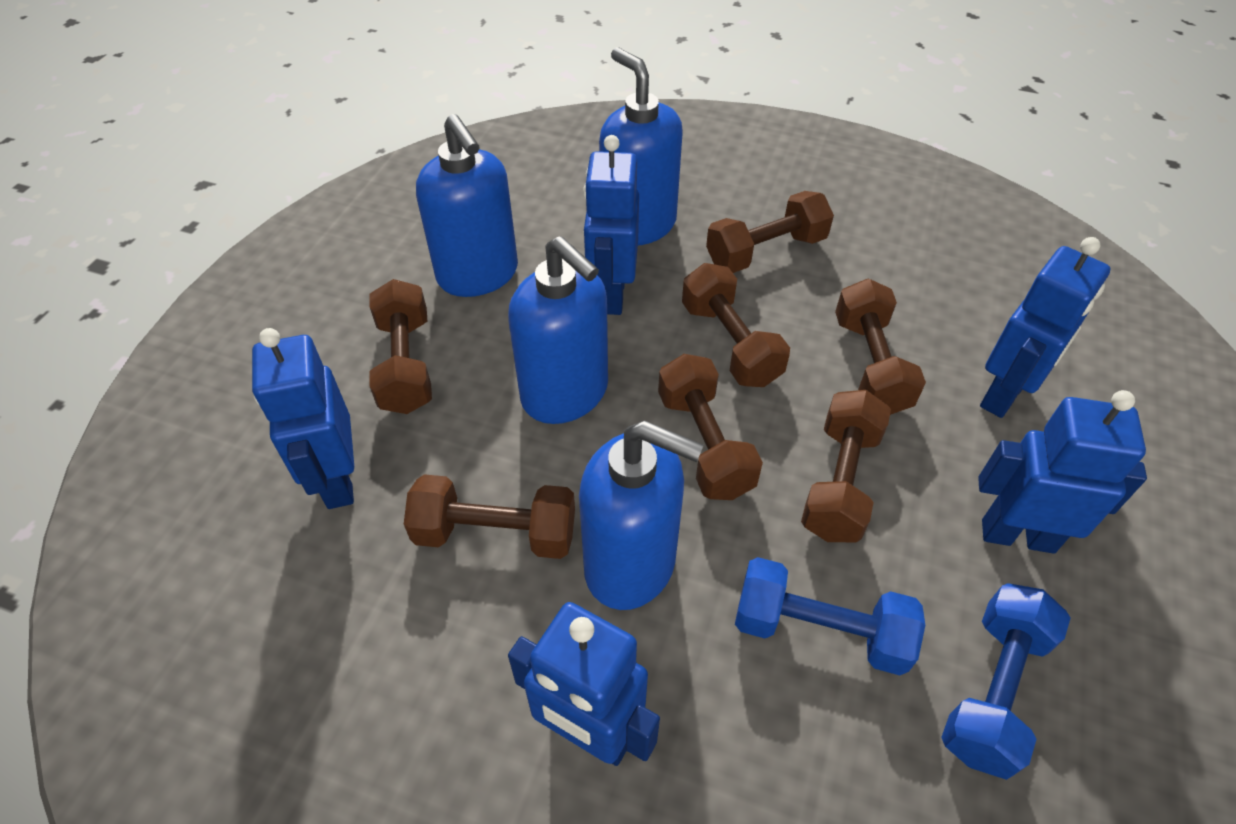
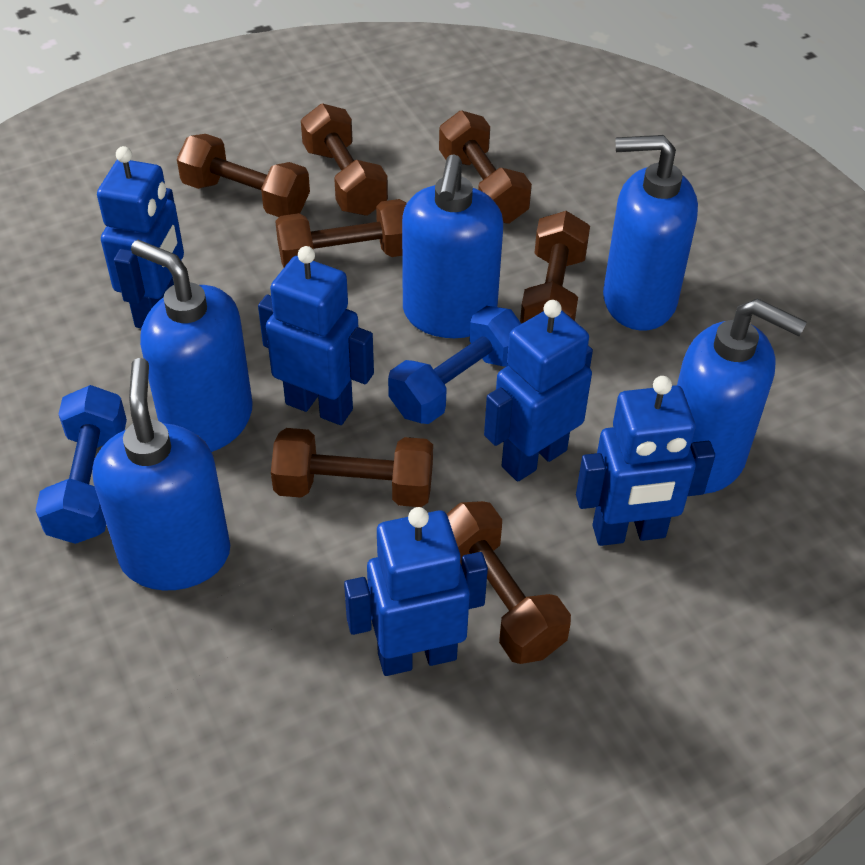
blue soap dispenser: [416,114,518,297] [508,236,608,424] [579,421,704,610] [599,47,683,245] = 4 -> [92,358,230,590] [131,240,253,452] [402,154,503,338] [603,135,698,331] [677,298,807,494] = 5

